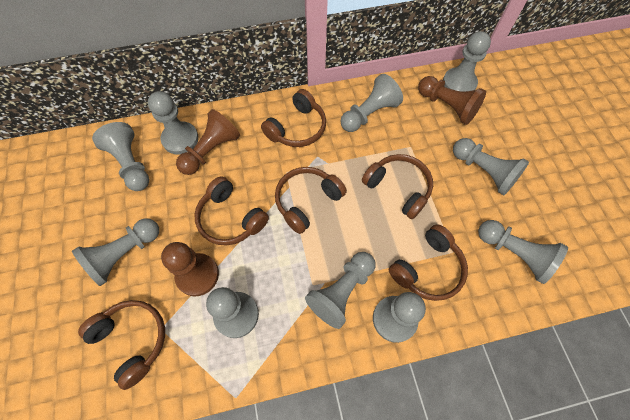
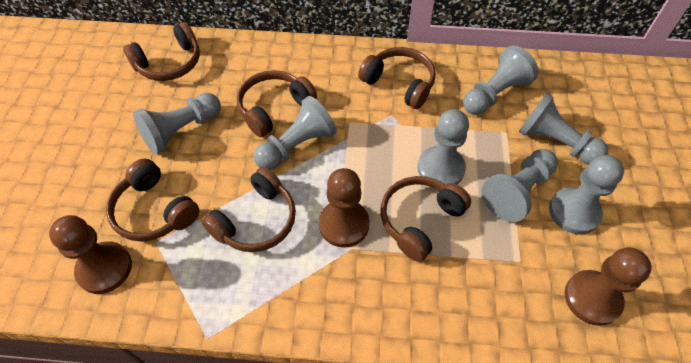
grey pawn: [72,218,159,286] [92,122,149,191] [148,91,199,155] [206,287,259,338] [305,252,376,329] [340,74,403,132] [373,292,426,343] [443,31,491,92] [453,138,529,195] [478,220,568,284] = 10 -> [133,93,221,155] [253,96,337,170] [418,109,469,185] [463,46,539,115] [481,149,558,222] [518,93,609,165] [549,155,624,234] = 7

